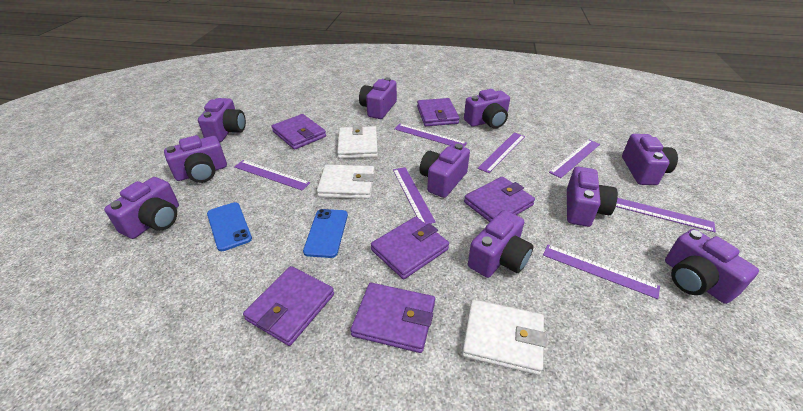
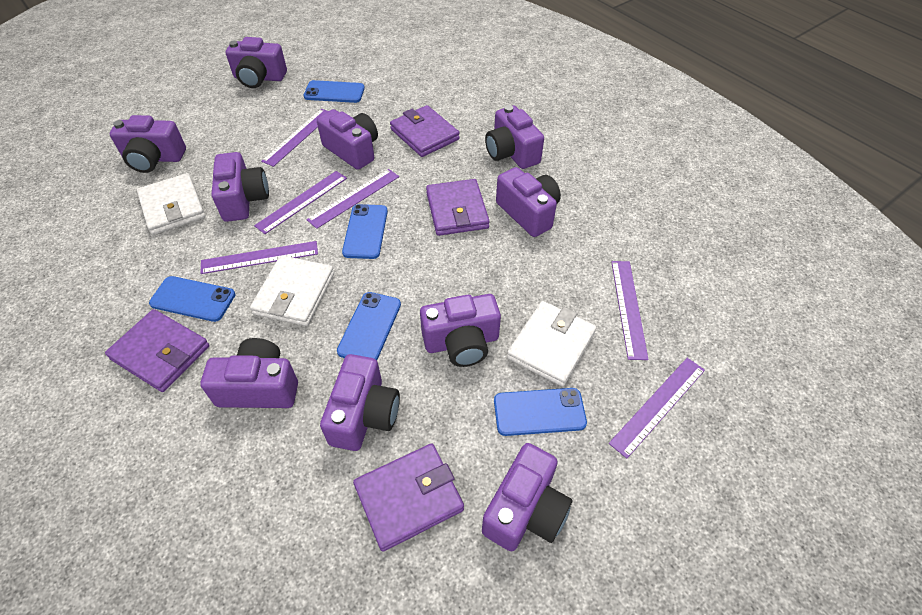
blue phone: [207,202,252,251] [303,209,348,258] = 2 -> [149,276,235,322] [303,80,365,103] [337,292,401,360] [342,204,388,259] [494,388,587,436] = 5
purple ruler: [234,160,310,191] [393,167,436,224] [394,124,467,147] [478,132,525,173] [543,245,660,299] [549,140,600,178] [616,198,716,232] = 7 -> [200,241,318,274] [254,171,347,234] [261,109,328,167] [307,169,399,229] [609,358,705,459] [611,261,649,360] = 6
purple wallet: [243,266,334,346] [271,114,326,150] [350,283,435,353] [371,217,449,279] [417,98,459,126] [464,176,535,222] = 6 -> [105,309,210,392] [353,443,464,551] [390,105,460,157] [426,179,490,236] = 4

